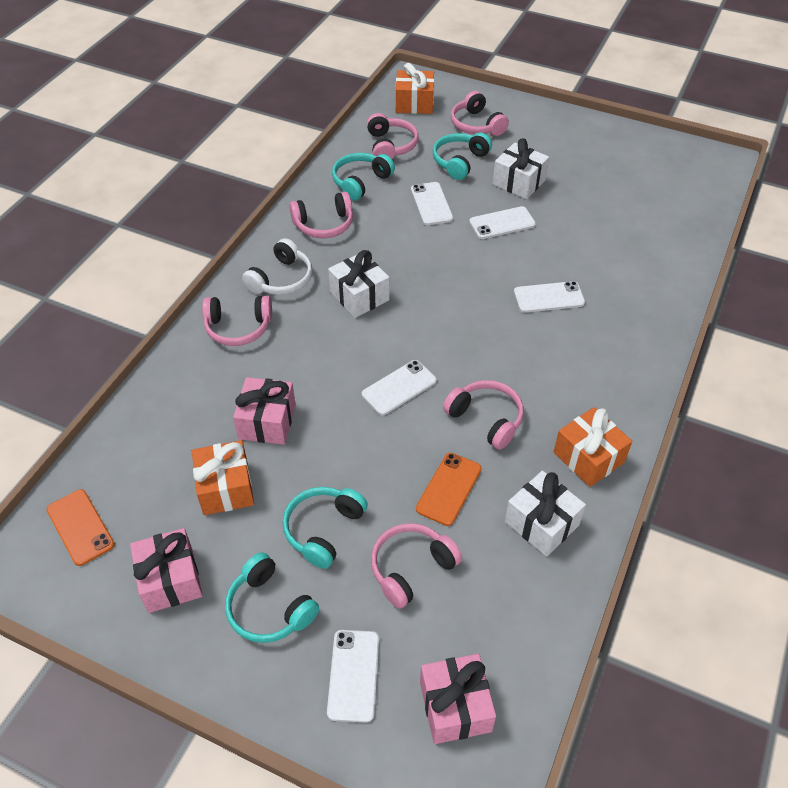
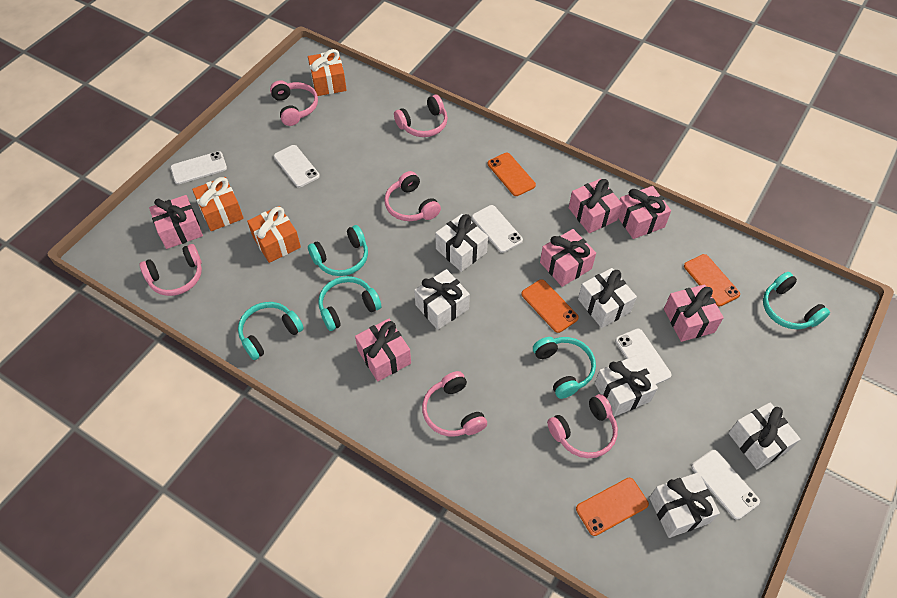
orange phone: [46,489,115,566] [416,453,482,526] = 2 -> [488,153,536,196] [521,279,579,333] [576,478,649,536] [684,254,740,306] = 4
pink gift: [130,528,203,613] [233,377,296,445] [420,654,496,744] = 3 -> [149,195,203,249] [355,318,411,381] [540,229,596,287] [569,179,622,233] [618,186,671,239] [664,284,724,342] = 6
turquoise headphones: [225,552,319,643] [282,487,368,569] [332,153,395,201] [432,133,492,180] = 4 -> [238,302,304,360] [308,225,368,276] [318,276,381,331] [533,337,596,399] [763,272,830,329] = 5
white gift: [328,250,390,318] [493,138,549,199] [505,471,586,556] = 3 -> [414,269,470,330] [435,214,488,272] [578,268,637,328] [595,355,658,417] [649,472,720,538] [728,402,800,469] = 6
white headphones: [242,238,312,295] = 1 -> none = 0

